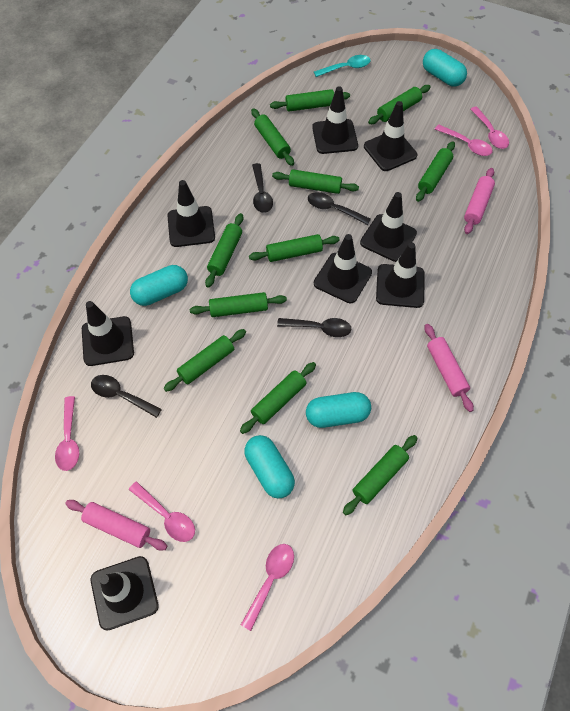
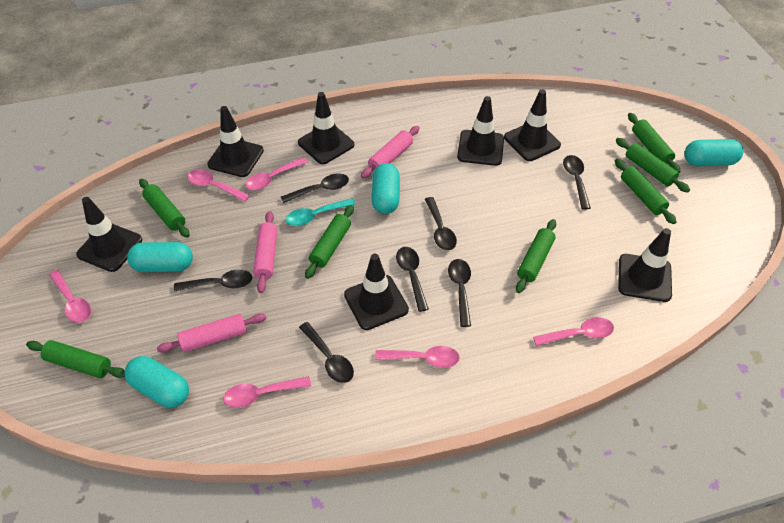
black spoon: [91,375,162,418] [252,163,273,213] [277,318,352,337] [308,192,371,225] = 4 -> [174,270,253,292] [281,173,349,203] [299,322,354,383] [396,247,429,312] [425,197,457,250] [448,259,471,327] [563,155,591,210] = 7
black traffic cone: [82,301,134,366] [91,556,159,631] [167,180,215,247] [312,86,358,154] [314,234,372,303] [360,192,417,262] [364,101,417,171] [376,243,425,308] = 8 -> [76,197,142,272] [207,106,264,177] [298,92,354,164] [344,254,409,330] [457,96,504,166] [504,90,561,161] [618,228,672,302] = 7
green rolling pin: [164,329,246,392] [190,292,287,317] [205,213,244,288] [240,362,316,434] [249,234,340,262] [251,108,294,166] [270,89,350,112] [272,169,359,194] [343,435,417,515] [368,85,430,124] [416,141,455,202] = 11 -> [26,340,125,378] [139,179,190,238] [305,205,354,279] [516,219,556,293] [615,159,677,224] [616,138,690,192] [628,113,681,173] = 7
pink spoon: [55,396,79,471] [129,481,195,542] [241,544,294,631] [435,124,493,156] [471,106,509,149] = 5 -> [49,270,91,323] [187,169,250,202] [223,376,311,408] [245,157,308,190] [375,346,460,368] [533,317,614,346] = 6

